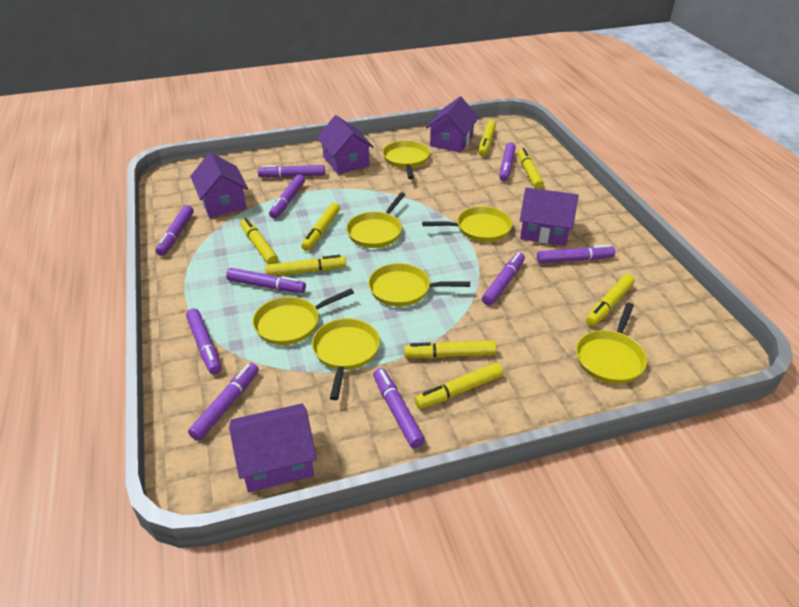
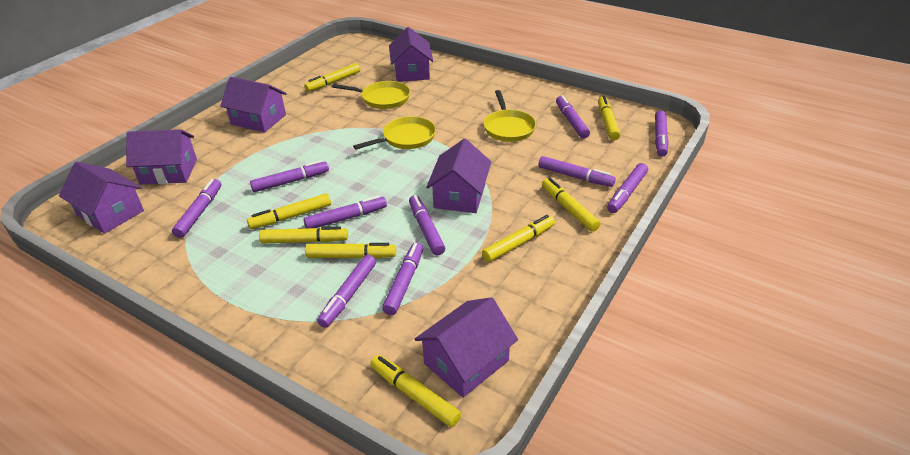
purple house: [190,152,248,218] [229,404,317,492] [317,115,374,174] [426,97,479,153] [520,187,579,246] = 5 -> [59,161,144,234] [126,129,197,185] [220,77,287,133] [389,27,433,82] [415,297,518,398] [426,139,491,213] = 6
yellow pan: [252,289,354,345] [312,318,380,400] [346,192,405,248] [368,263,470,307] [382,140,430,179] [422,206,513,242] [576,303,647,384] = 7 -> [332,81,410,109] [353,116,436,149] [483,90,536,142] = 3

